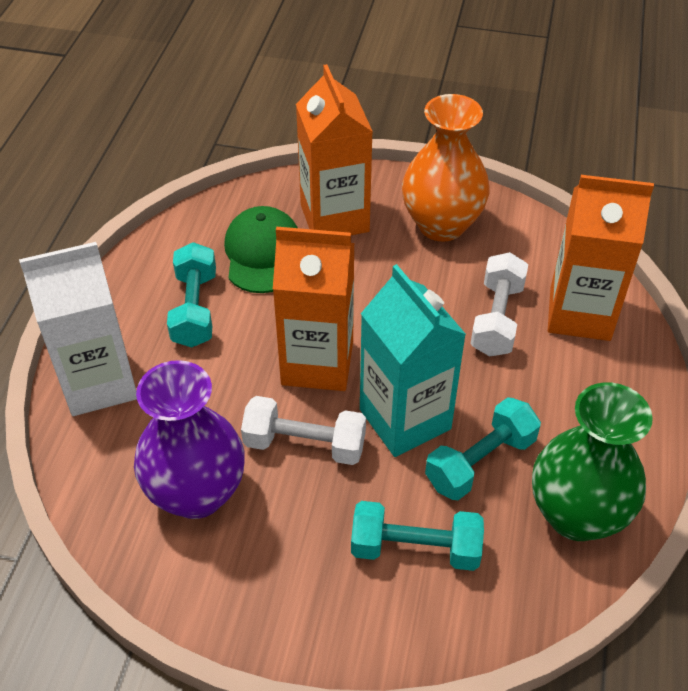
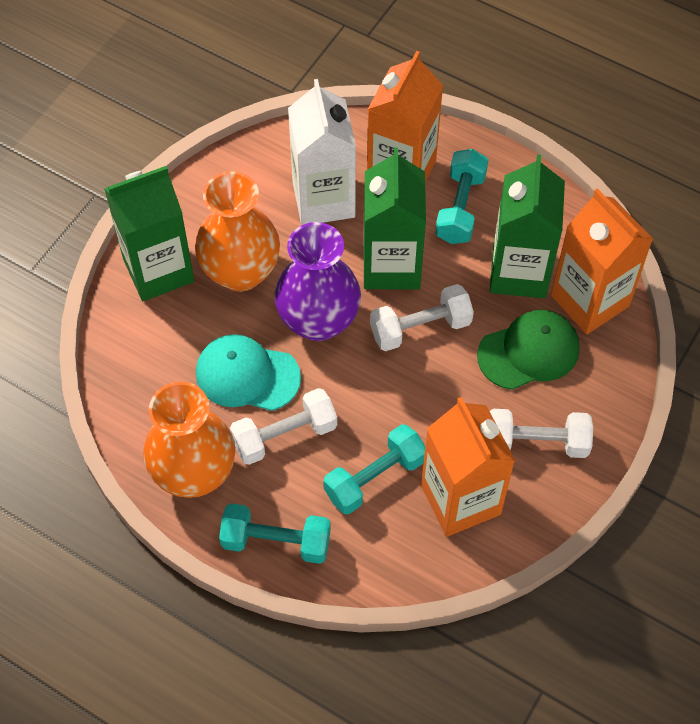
green carton: none = 0 -> [104,166,195,301] [364,148,426,290] [490,154,565,298] = 3
green vase: [532,382,653,541] = 1 -> none = 0
orange vase: [402,94,490,242] = 1 -> [143,382,235,498] [195,171,280,292] = 2
turquoise cap: none = 0 -> [196,334,301,411] = 1
turquoise carton: [360,264,466,457] = 1 -> none = 0
white dumbbell: [241,396,366,465] [471,252,528,357] = 2 -> [230,388,337,465] [370,284,474,351] [490,409,593,458] = 3

